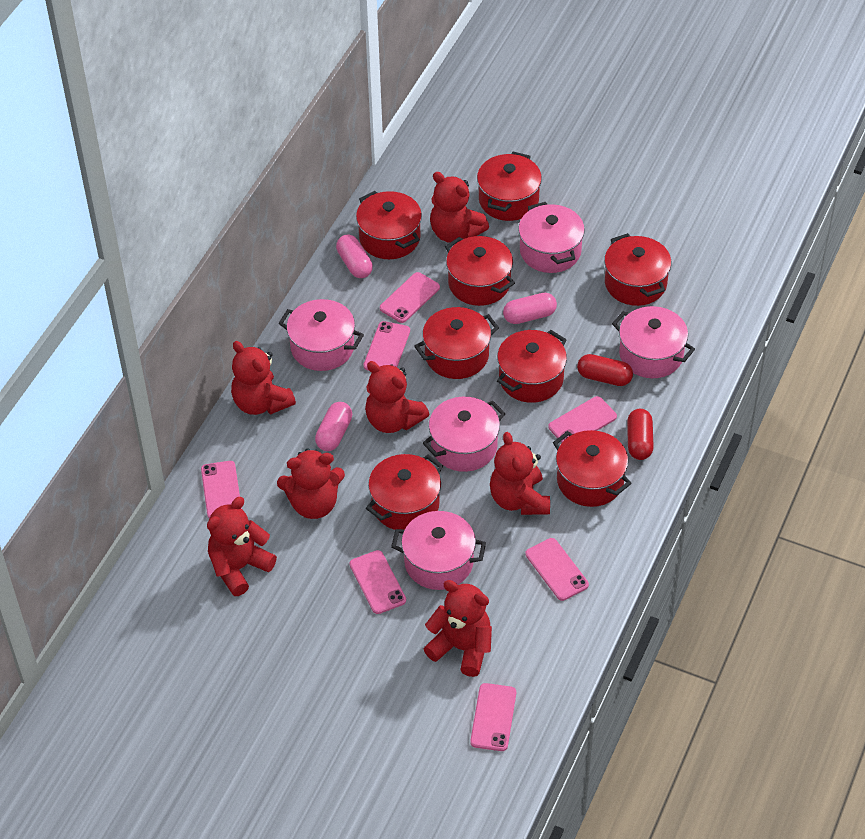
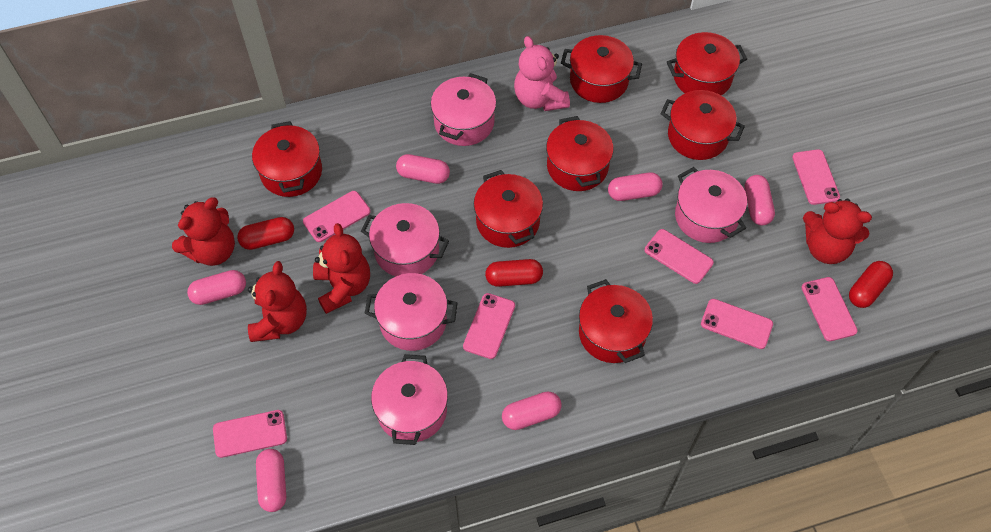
pink capsule: [315,402,352,451] [336,235,373,278] [503,293,557,324] = 3 -> [187,270,246,305] [256,449,286,512] [396,154,450,184] [502,391,562,430] [608,172,663,201] [745,175,775,225] = 6
pink teddy bear: none = 0 -> [514,36,570,111] = 1
red capsule: [577,354,633,386] [627,409,654,460] = 2 -> [237,217,294,250] [485,259,543,287] [849,261,893,308] = 3
red pot: [356,191,422,259] [366,454,443,530] [414,307,499,379] [445,236,515,306] [477,152,542,221] [497,330,567,403] [553,430,632,507] [604,233,671,306] = 8 -> [252,121,322,197] [474,170,543,248] [546,116,614,191] [561,35,642,103] [579,279,653,363] [660,90,745,160] [667,32,747,95] = 7
red teddy bear: [207,497,277,596] [231,341,296,415] [277,449,345,519] [365,361,430,433] [424,580,492,677] [430,172,489,243] [490,432,550,515] = 7 -> [172,198,235,266] [248,261,307,342] [313,223,370,314] [803,199,872,264] = 4

